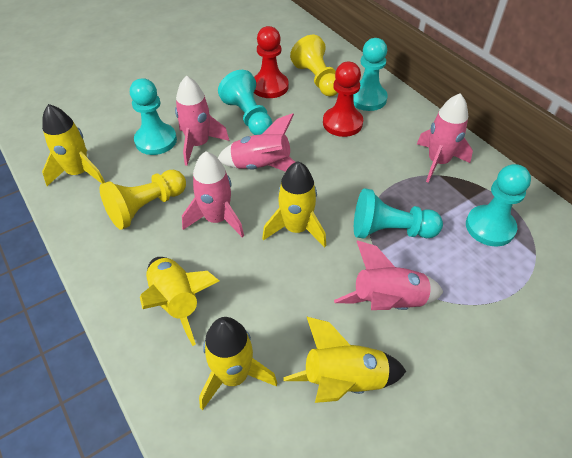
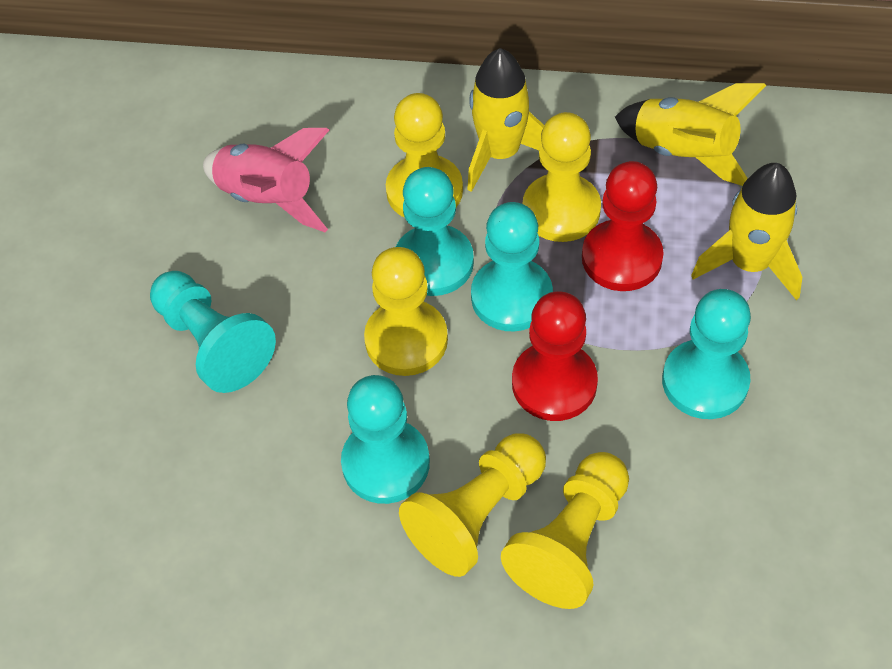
pink rocket: [175,76,229,166] [182,151,244,238] [218,113,295,172] [334,241,443,310] [417,93,473,183] = 5 -> [203,128,329,232] = 1
yellow pawn: [99,170,186,230] [290,35,338,96] = 2 -> [364,247,448,376] [386,93,463,218] [399,433,546,577] [501,452,629,609] [523,112,601,242] = 5
yellow rocket: [42,104,105,186] [140,257,219,346] [199,317,277,410] [262,161,326,248] [283,316,406,403] = 5 -> [467,48,544,192] [615,83,766,186] [691,163,802,300] = 3

